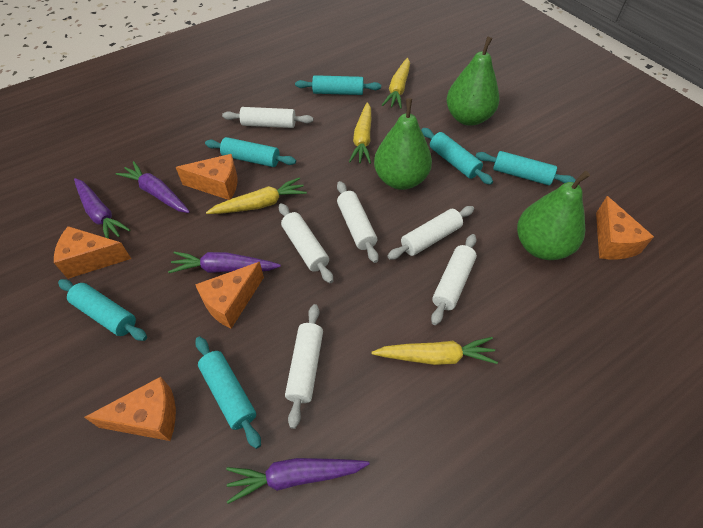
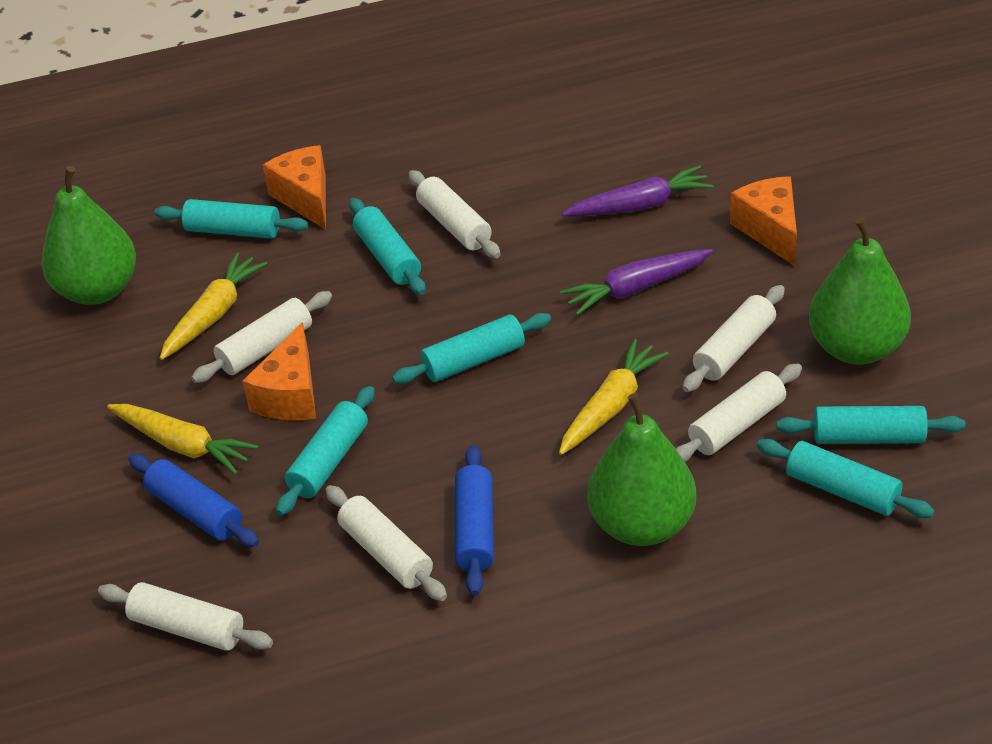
blue rolling pin: none = 0 -> [128,454,259,547] [455,445,494,596] = 2
orange cheese: [54,226,131,279] [84,377,176,441] [176,154,237,200] [195,262,264,329] [596,196,654,259] = 5 -> [243,322,316,420] [263,145,326,230] [730,176,797,266] = 3
purple carrot: [74,178,130,239] [116,161,190,213] [168,252,281,273] [226,458,370,504] = 4 -> [560,249,713,316] [561,165,714,216] = 2
yellow carrot: [206,177,307,214] [349,102,371,164] [371,337,498,365] [382,58,410,109] = 4 -> [107,404,259,474] [160,252,268,360] [559,339,669,455] = 3

